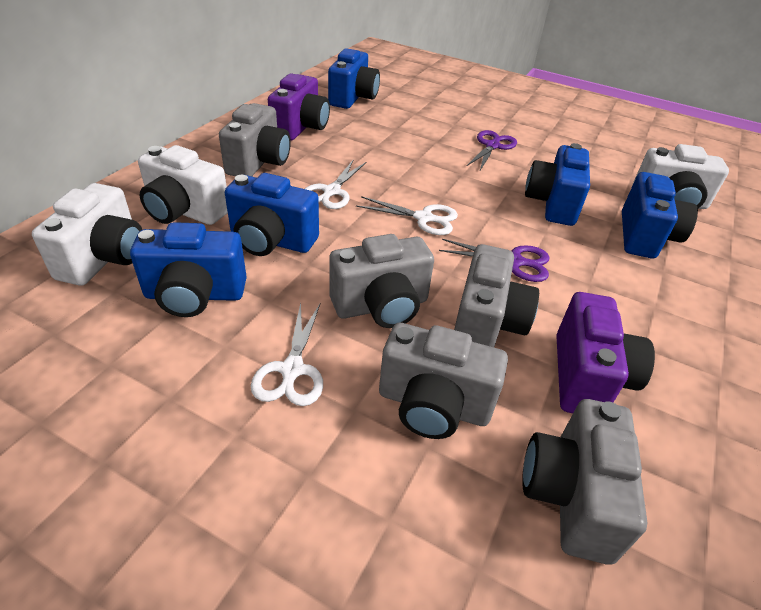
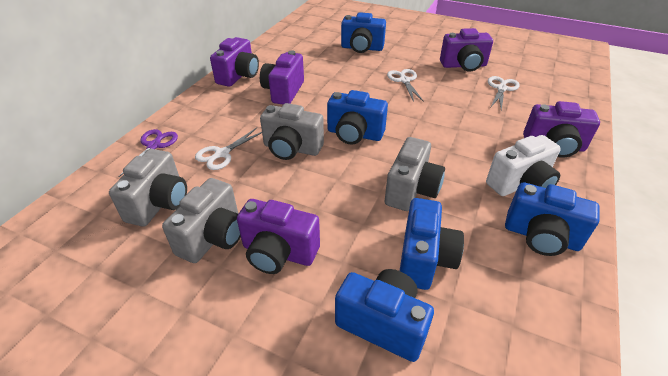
grey camera: [219,103,290,176] [329,234,434,328] [379,323,508,439] [454,244,539,347] [522,399,648,565] = 5 -> [109,149,187,227] [162,178,241,263] [260,103,324,160] [385,137,445,211] = 4
purple camera: [268,73,330,140] [556,292,655,413] = 2 -> [210,37,259,87] [237,199,320,274] [260,51,304,104] [440,28,493,72] [523,101,600,158] = 5
purple scissors: [439,239,550,282] [467,130,517,170] = 2 -> [119,129,178,177] = 1
white camera: [32,183,142,286] [138,145,228,225] [632,144,729,209] = 3 -> [486,135,561,196] = 1

